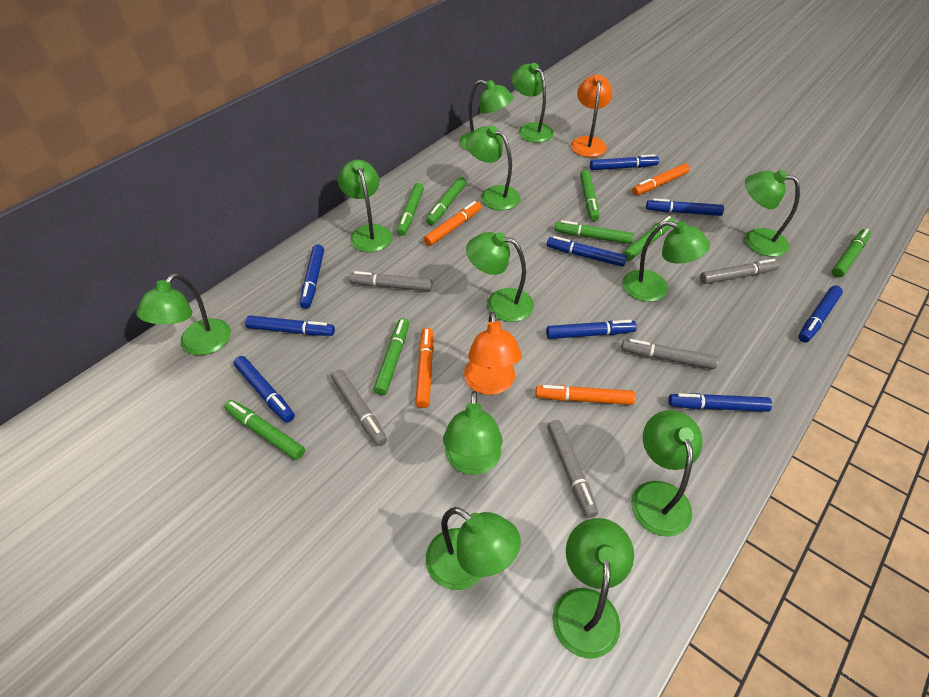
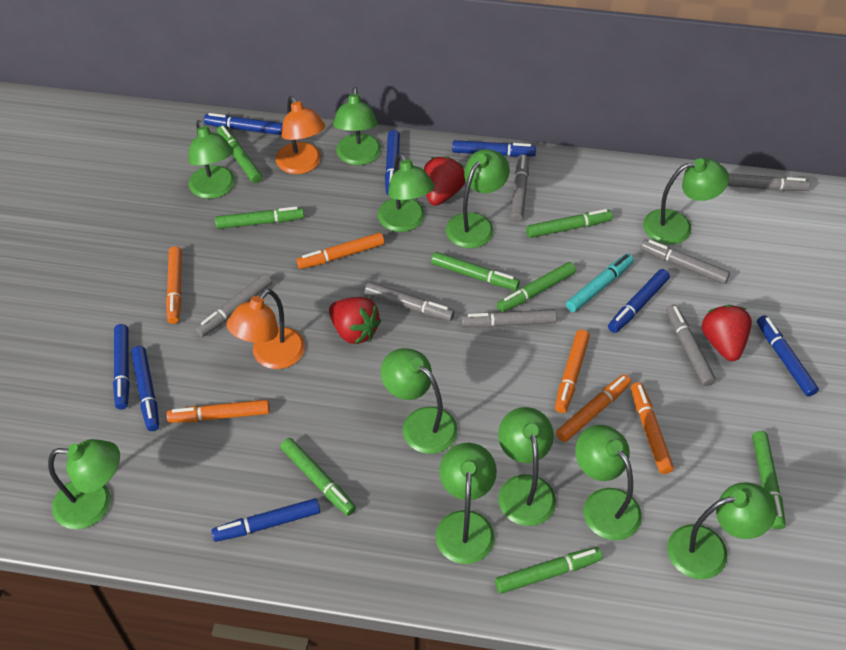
blue marker: [234,356,295,423] [245,315,335,336] [300,244,324,309] [546,320,637,339] [547,236,627,267] [590,154,659,170] [646,198,724,216] [668,393,772,412] [798,286,843,343] = 9 -> [113,324,130,409] [131,346,159,431] [204,113,283,135] [211,498,320,542] [385,130,400,195] [452,140,536,157] [608,269,670,333] [757,315,819,397] = 8
green lamp: [136,273,231,355] [338,160,392,252] [426,507,521,590] [443,391,503,475] [459,80,514,151] [466,126,521,210] [466,232,534,322] [511,63,554,143] [552,518,634,658] [622,221,710,302] [631,410,703,537] [745,170,800,257] = 12 -> [48,439,120,529] [188,120,235,199] [333,87,381,165] [378,153,434,232] [381,348,458,454] [436,443,497,564] [446,149,510,248] [498,407,556,526] [575,425,642,540] [643,158,729,245] [667,482,777,579] = 11
grey marker: [331,369,387,446] [349,271,432,291] [547,420,598,518] [621,339,718,369] [700,259,779,284] = 5 -> [195,273,272,337] [365,282,454,321] [461,309,557,327] [511,154,529,222] [641,240,730,284] [666,304,716,386] [728,173,810,191] = 7
orange marker: [415,328,434,408] [424,201,481,246] [535,385,635,405] [632,164,690,195] = 4 -> [166,246,182,324] [166,400,270,423] [296,232,384,269] [555,330,590,413] [556,374,631,442] [631,382,674,474] = 6
red strawberry: none = 0 -> [329,297,381,344] [424,156,465,206] [702,305,752,361] = 3
turquoise marker: none = 0 -> [566,254,634,312] = 1

